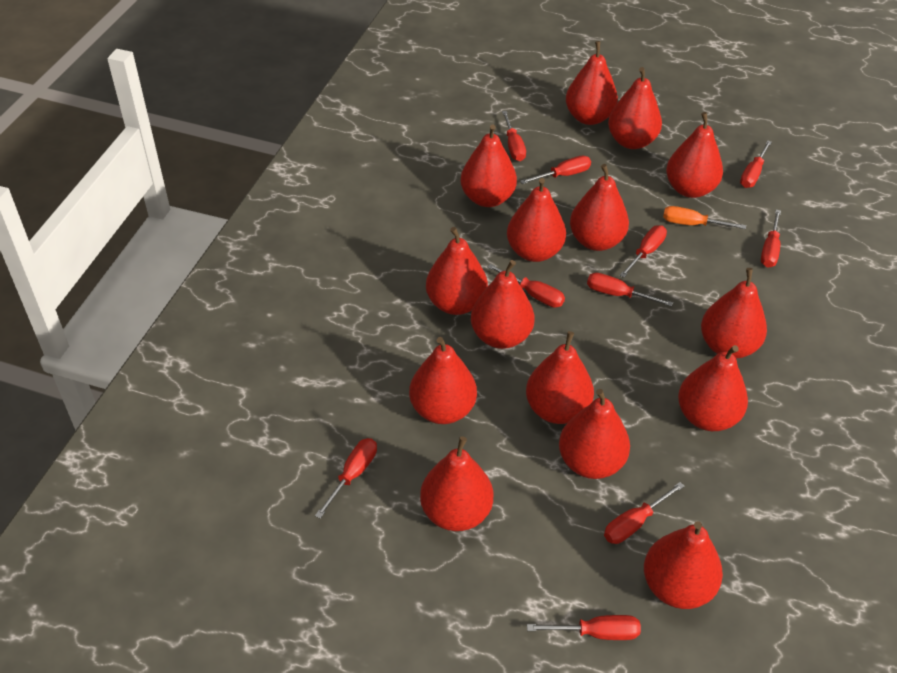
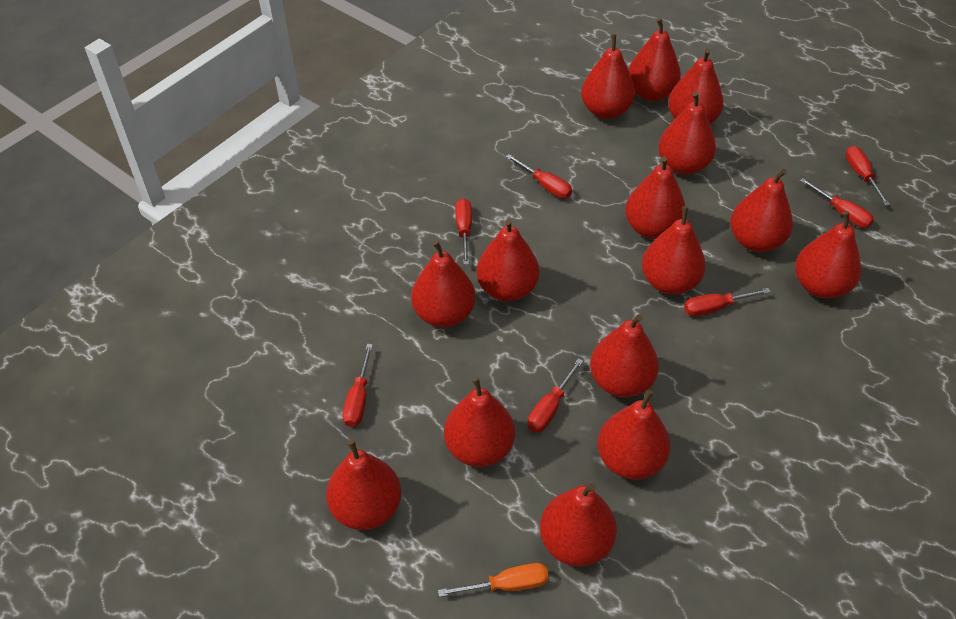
red screwdriver: [315,438,377,519] [488,264,565,307] [502,111,526,161] [520,156,591,184] [527,615,641,640] [587,273,673,307] [604,482,684,544] [619,225,667,278] [740,140,772,188] [761,209,781,268] = 10 -> [342,344,373,427] [455,198,472,265] [506,154,572,198] [527,358,583,433] [684,288,771,316] [800,178,874,228] [845,146,890,206] = 7

